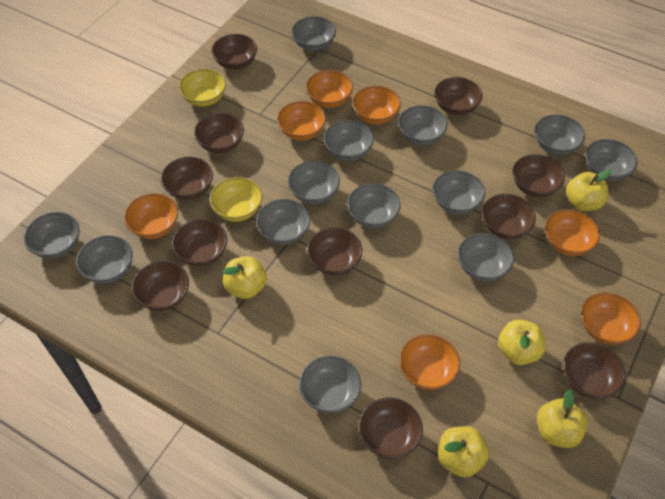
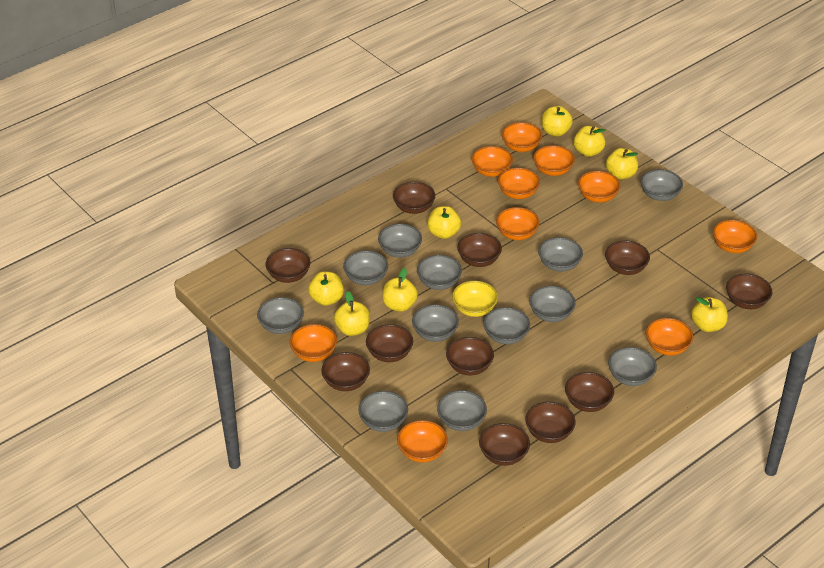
grey bowl: [24,212,80,259] [76,235,133,284] [256,199,310,245] [288,161,340,204] [291,16,336,51] [299,356,361,413] [324,120,374,161] [347,183,401,228] [398,105,448,145] [433,170,485,215] [458,233,514,281] [535,115,585,155] [585,139,637,181] = 13 -> [257,297,304,334] [343,250,388,285] [358,391,408,432] [378,224,422,258] [412,304,459,342] [417,255,462,290] [437,390,487,431] [483,307,530,344] [529,286,576,322] [538,237,583,272] [608,347,657,386] [641,169,683,201] = 12
orange bowl: [124,193,178,239] [277,101,326,141] [306,70,353,108] [353,86,401,124] [399,334,460,390] [545,209,600,256] [581,292,641,345] = 7 -> [290,324,337,362] [397,420,448,462] [471,146,513,177] [496,207,540,240] [498,168,540,199] [502,122,542,152] [533,145,575,176] [578,171,620,202] [646,318,693,356] [713,220,757,253] = 10
yellow apple: [222,256,267,299] [438,426,489,477] [498,320,546,365] [537,389,588,448] [566,170,612,211] = 5 -> [308,272,344,306] [334,291,370,336] [382,268,418,312] [427,206,461,239] [542,106,573,137] [574,126,606,157] [606,148,638,180] [691,297,728,332] = 8
yellow bowl: [179,69,226,107] [209,177,262,222] = 2 -> [452,281,498,317] = 1

